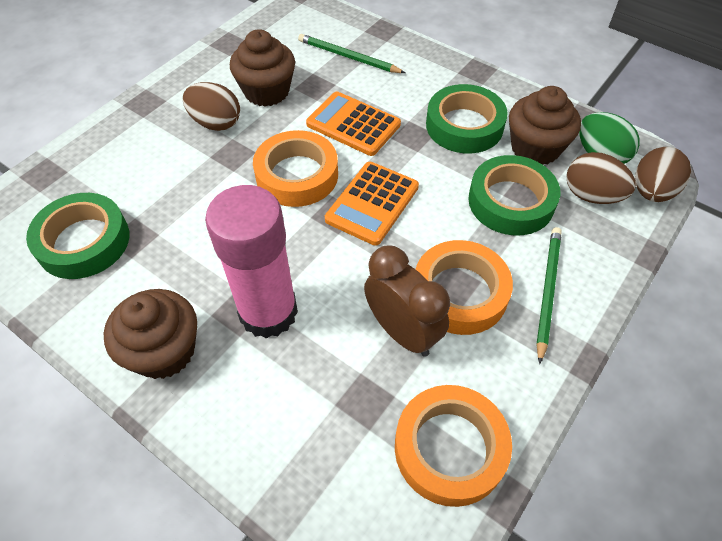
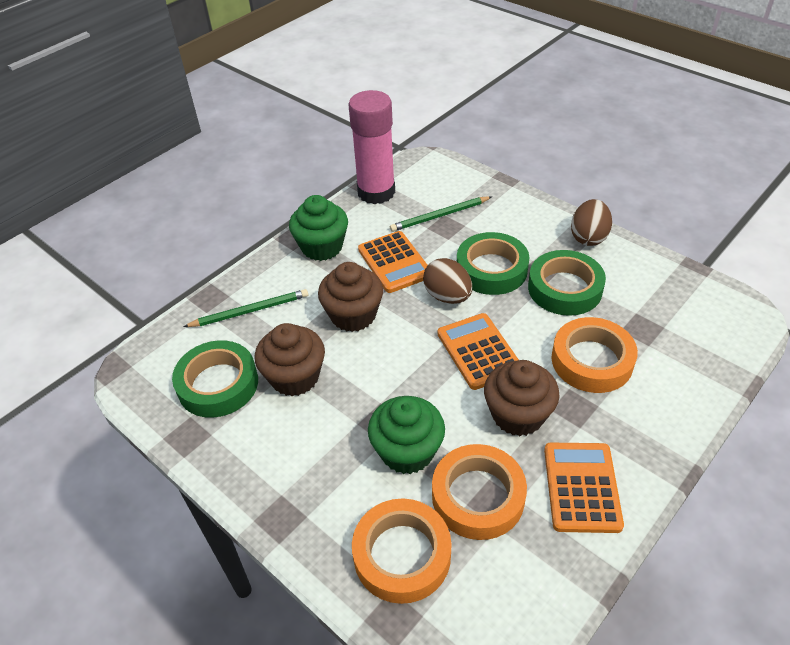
brown clock: [364,246,450,357] = 1 -> none = 0
brown egg: [183,82,240,131] [566,152,636,204] [635,147,691,202] = 3 -> [423,258,472,304] [571,199,612,246] = 2
green cupcake: none = 0 -> [289,195,348,261] [368,396,445,474] = 2
green egg: [579,112,640,164] = 1 -> none = 0
orange calculator: [306,92,401,156] [325,162,419,245] = 2 -> [358,231,428,293] [438,313,519,390] [544,443,624,533] = 3

